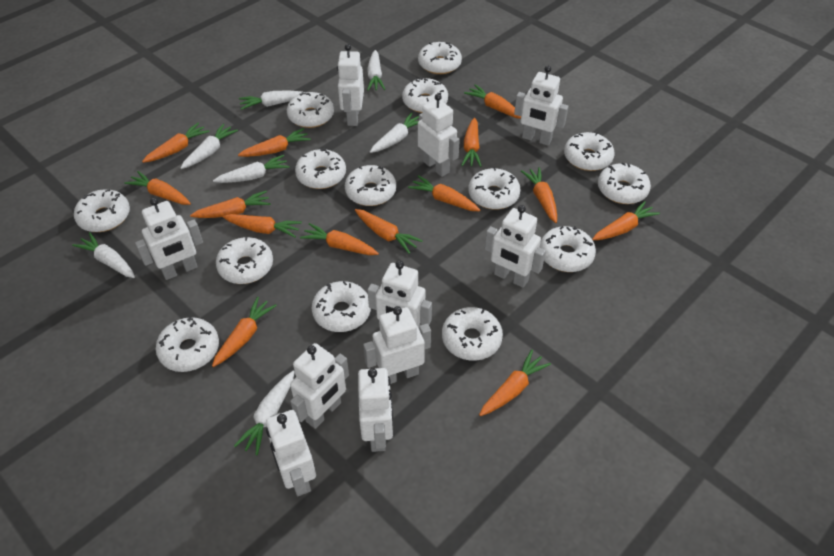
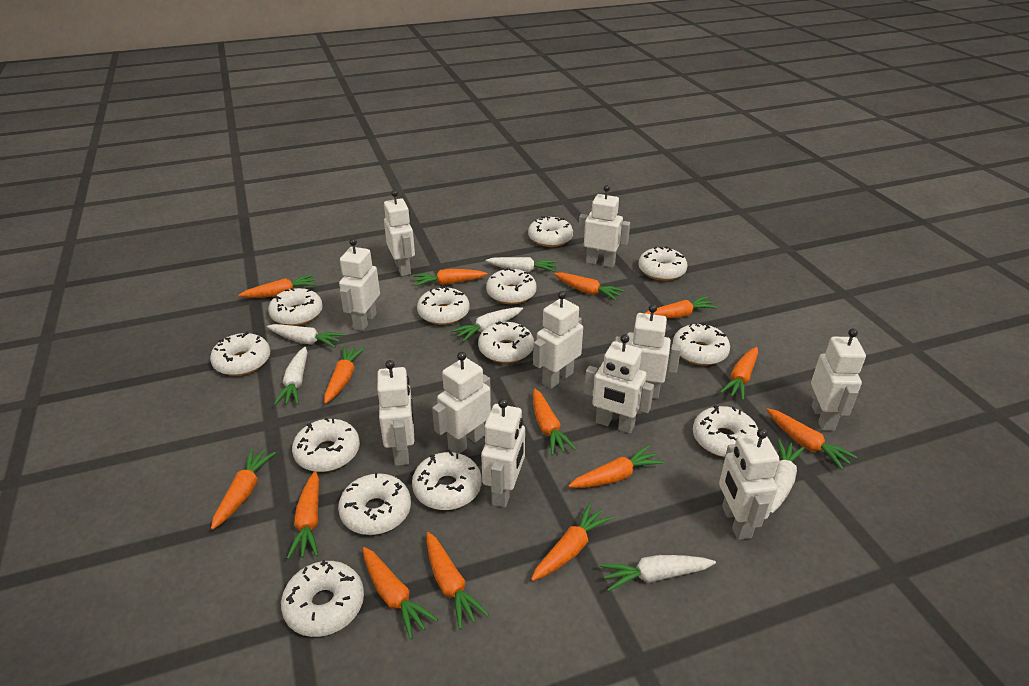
white carrot: [72,232,135,278] [181,124,238,169] [213,155,289,183] [234,371,295,455] [239,91,306,110] [367,50,386,91] [370,113,419,153] = 7 -> [267,324,345,348] [274,347,308,405] [451,307,523,342] [486,257,557,272] [600,555,716,591] [770,439,805,514] = 6
white donut: [74,189,130,232] [156,317,219,372] [216,236,273,284] [287,92,334,128] [295,148,346,189] [312,281,371,332] [345,165,396,206] [402,77,448,113] [418,42,462,74] [442,307,503,361] [468,167,521,209] [540,226,596,272] [564,132,615,171] [598,162,651,204] = 14 -> [210,332,270,376] [268,288,323,326] [281,560,364,637] [292,418,360,472] [338,472,411,535] [412,451,482,510] [417,286,469,325] [478,321,534,363] [486,268,537,304] [528,216,573,247] [638,246,687,281] [673,322,730,365] [693,405,758,457] = 13
white robot: [135,198,203,280] [266,410,316,496] [290,343,349,429] [337,44,364,126] [358,368,393,452] [363,306,431,384] [368,260,432,328] [418,94,460,177] [485,205,546,288] [514,66,569,146] = 10 -> [339,238,380,331] [377,360,414,466] [384,190,415,276] [432,352,491,454] [481,398,525,508] [533,291,583,389] [578,185,630,268] [584,334,654,434] [615,304,681,399] [719,428,780,540] [811,328,866,431] = 11

